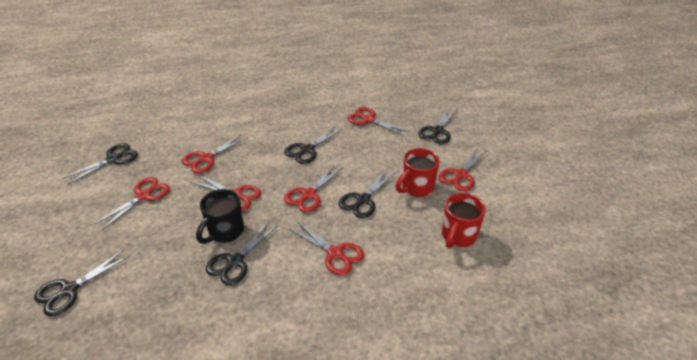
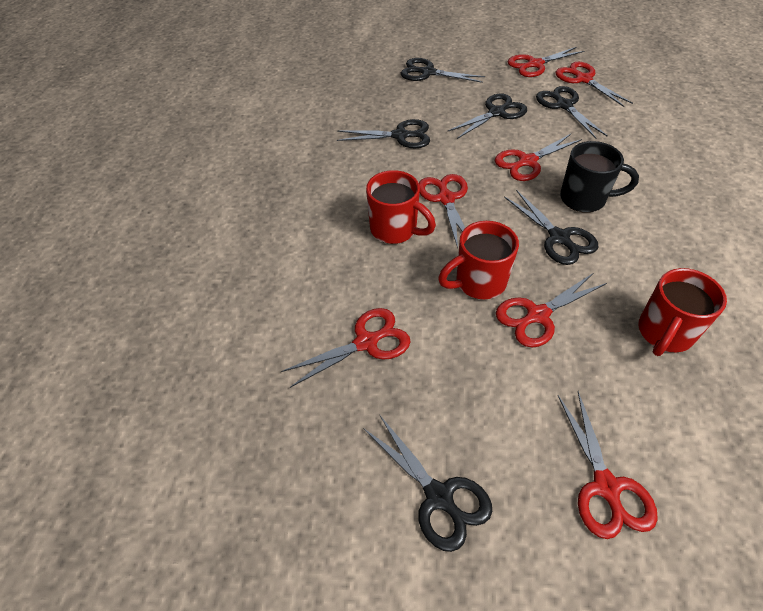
red mug: [396,148,440,197] [442,193,486,249] = 2 -> [366,170,436,244] [438,221,519,299] [638,268,727,356] = 3

